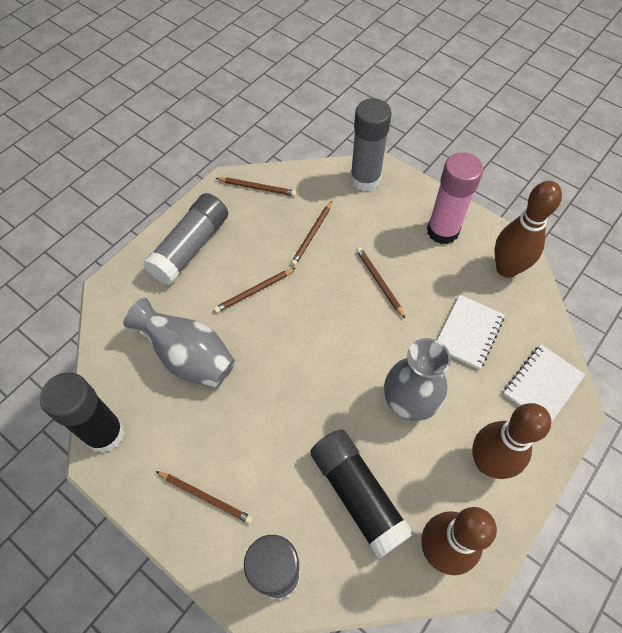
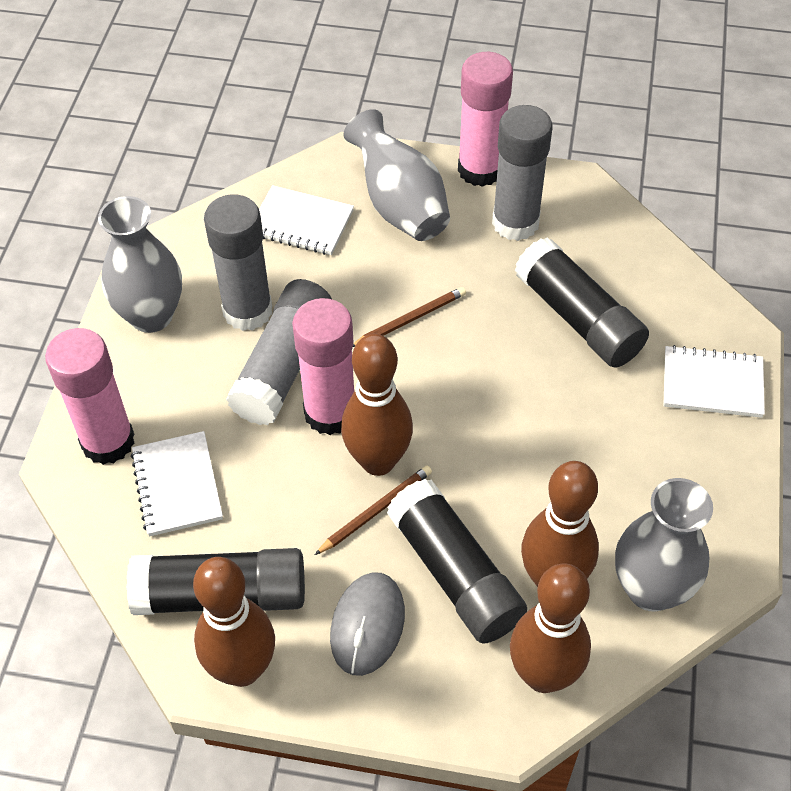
black glue stick: [40,373,125,453] [310,429,414,559] = 2 -> [127,548,305,615] [387,479,527,644] [515,237,649,368] = 3
brown bowling pin: [421,507,497,575] [472,403,551,479] [494,181,562,278] = 3 -> [193,557,275,687] [341,334,413,476] [510,563,591,693] [521,461,599,587] = 4
brown pencil: [156,471,253,524] [214,268,296,313] [216,177,296,196] [291,201,332,266] [356,247,405,318] = 5 -> [315,465,432,555] [353,287,466,347] = 2
grey mouse: none = 0 -> [330,572,405,676] = 1
grey vase: [123,297,235,388] [384,338,451,421] = 2 -> [98,196,182,333] [344,109,450,241] [615,478,713,612] = 3
pink glue stick: [427,152,483,244] = 1 -> [45,328,134,465] [292,298,354,435] [458,52,513,187] = 3
white notebook: [437,295,505,369] [503,344,585,423] = 2 -> [131,431,223,537] [259,185,354,255] [663,345,765,418] = 3

